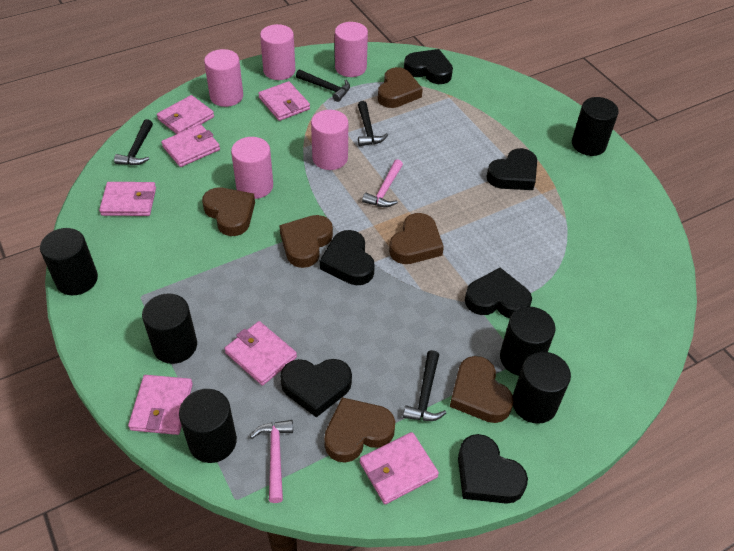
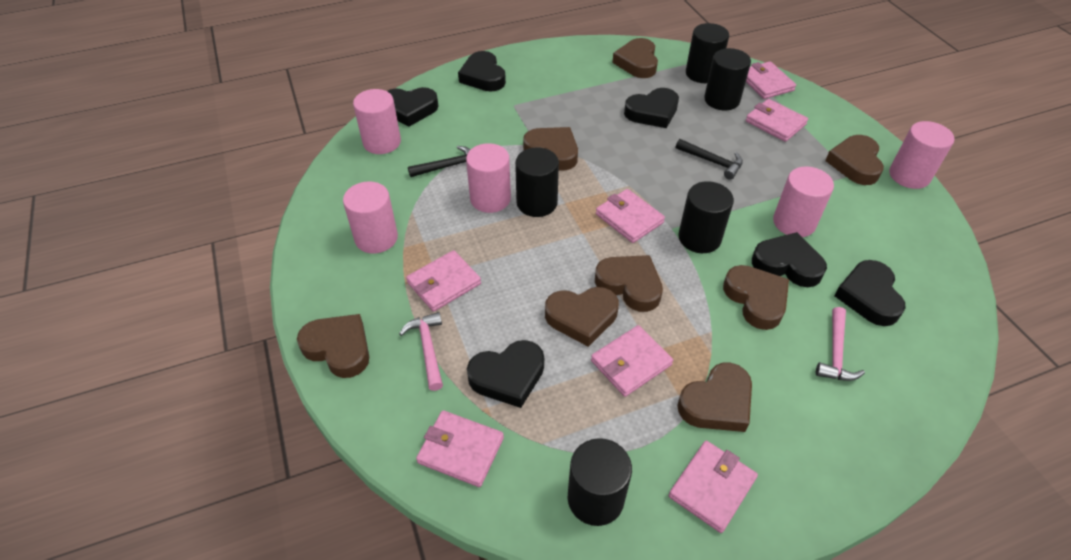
black cylinder: [40,228,98,295] [142,293,197,364] [179,389,237,463] [500,307,555,376] [513,352,571,424] [572,97,619,156] = 6 -> [515,147,559,217] [568,438,632,526] [678,181,734,253] [686,23,729,83] [704,48,751,110] = 5
black hammer: [114,119,153,165] [296,70,350,102] [358,101,388,146] [403,350,446,421] = 4 -> [408,146,470,177] [676,139,743,180] = 2
brown heart: [202,188,255,236] [279,215,333,268] [324,397,395,463] [378,67,423,108] [389,213,444,264] [450,356,514,423] = 6 -> [297,314,369,378] [523,127,578,171] [545,287,619,347] [595,255,663,312] [612,38,658,78] [677,363,752,432] [723,265,789,330] [825,135,884,185] = 8

